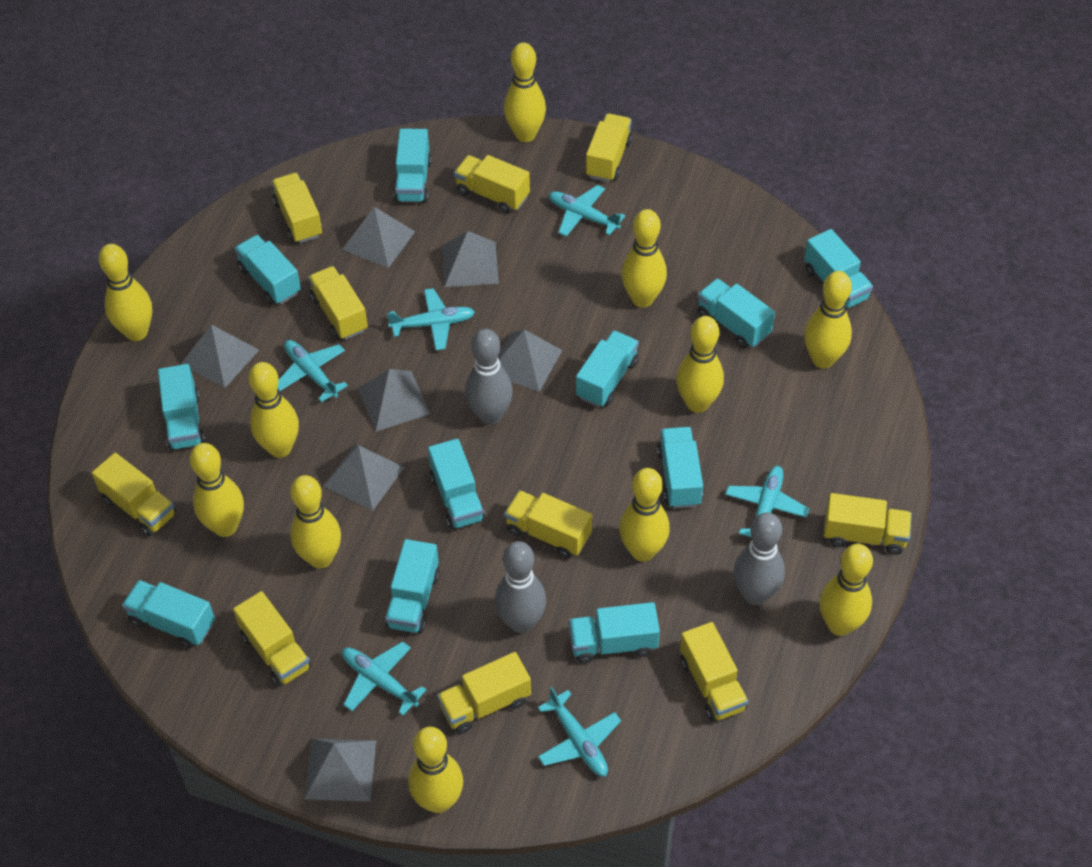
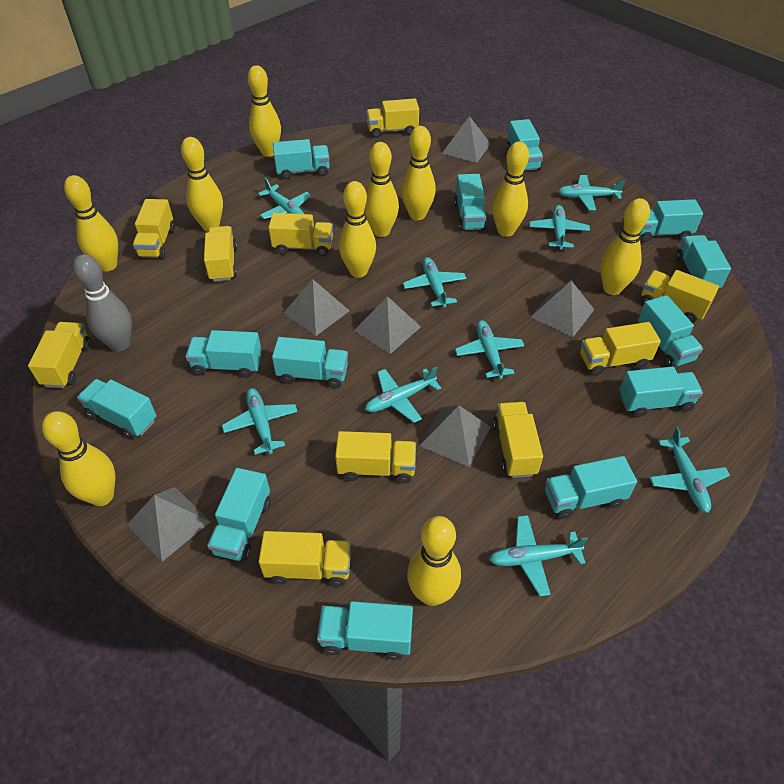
grey bowling pin: [465,329,513,425] [495,541,546,633] [733,512,785,605] = 3 -> [73,254,132,352] = 1
grey pyramid: [181,325,259,388] [304,738,376,802] [323,444,405,511] [342,207,415,268] [358,369,430,432] [442,231,499,287] [498,329,562,392] = 7 -> [127,487,211,562] [284,279,349,336] [354,296,421,354] [419,405,490,467] [442,116,491,163] [531,281,595,337] = 6
turquoise plane: [278,340,348,402] [342,641,427,716] [387,288,475,350] [538,687,621,776] [549,185,625,237] [725,466,809,537] = 6 -> [222,388,298,455] [258,178,311,219] [365,367,441,423] [403,257,467,308] [455,320,524,379] [489,515,588,596] [529,205,590,250] [558,175,625,210] [649,427,730,513] = 9
turquoise truck: [122,580,215,648] [158,364,205,450] [234,235,301,305] [385,539,440,633] [394,128,432,203] [428,439,485,530] [569,602,660,664] [576,330,639,407] [657,427,703,508] [698,278,775,349] [804,229,873,309] = 11 -> [77,379,157,439] [185,330,262,378] [207,468,271,561] [272,337,348,388] [273,139,330,179] [317,601,413,660] [454,174,487,231] [507,119,543,171] [545,456,637,519] [620,366,703,417] [638,295,703,367] [640,199,703,242] [676,235,731,288] = 13
yellow bowling pin: [99,244,152,341] [190,443,244,537] [249,362,299,458] [290,475,341,569] [408,727,463,813] [504,42,546,142] [619,468,670,562] [621,209,667,308] [676,316,724,413] [804,271,852,369] [820,544,873,636] = 11 -> [42,411,116,506] [64,175,118,272] [181,137,223,232] [248,65,281,157] [339,181,376,278] [364,142,399,237] [401,126,436,220] [407,516,461,606] [492,142,529,237] [600,198,650,295] = 10

